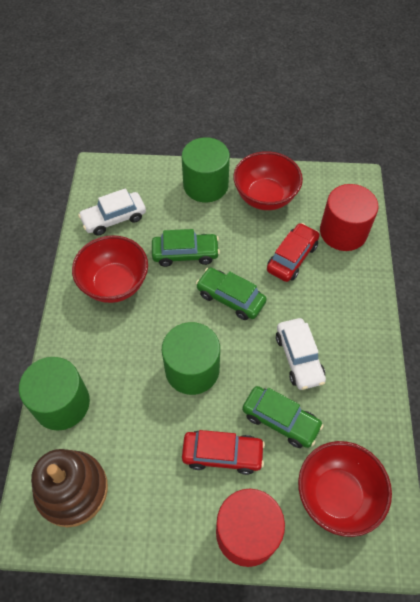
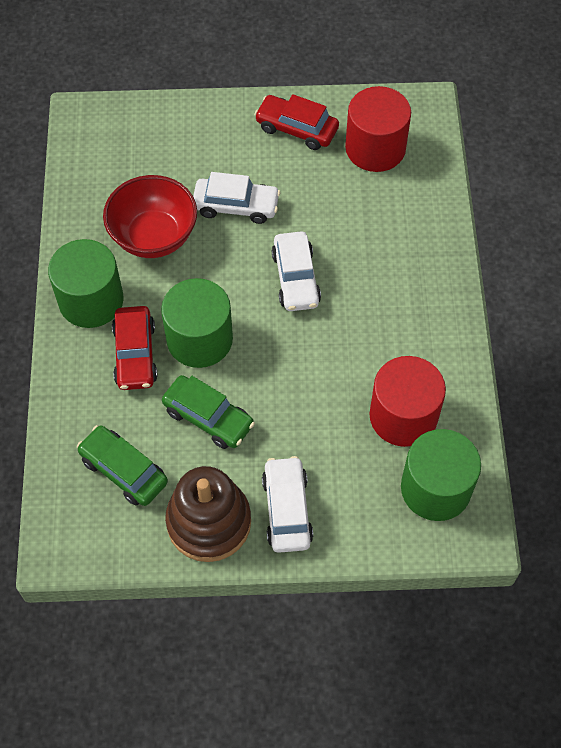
green car: [152,229,220,267] [196,268,267,320] [242,386,324,448] = 3 -> [77,425,168,506] [162,375,255,449] = 2
red bowl: [72,235,148,303] [233,151,303,210] [298,441,392,537] = 3 -> [103,175,197,258] = 1
white car: [78,188,146,236] [276,318,326,390] = 2 -> [193,172,280,224] [262,456,313,553] [272,232,321,311] = 3

